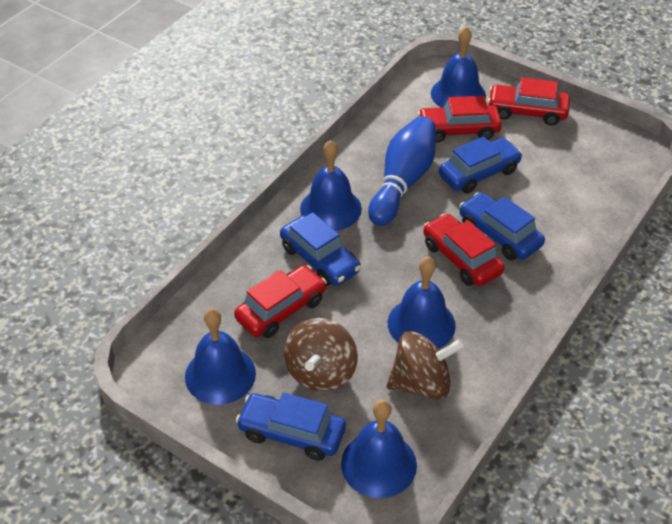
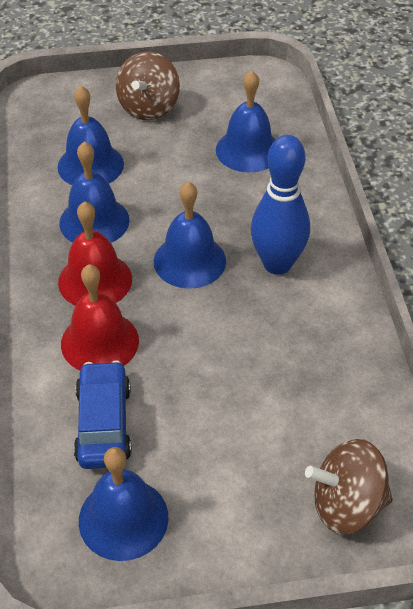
blue car: [236,392,346,461] [280,213,361,286] [439,137,523,194] [459,192,545,260] = 4 -> [74,360,131,469] = 1
red bell: none = 0 -> [58,201,132,306] [61,264,139,370] = 2
red car: [234,265,327,338] [417,96,502,143] [423,213,505,286] [488,77,570,125] = 4 -> none = 0

